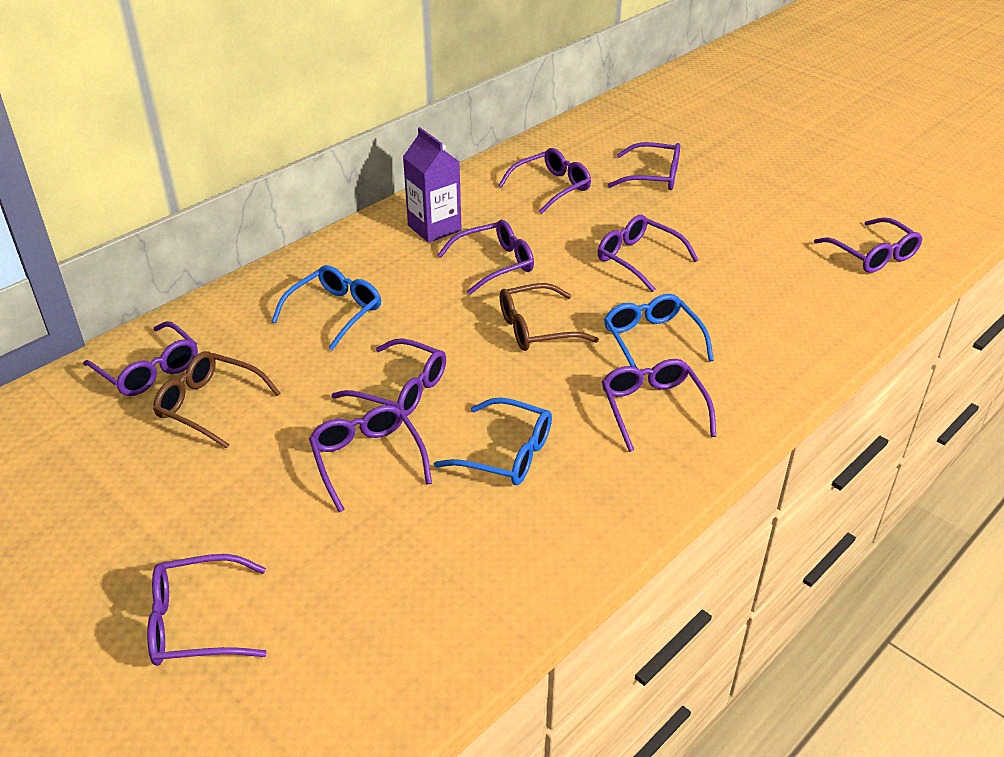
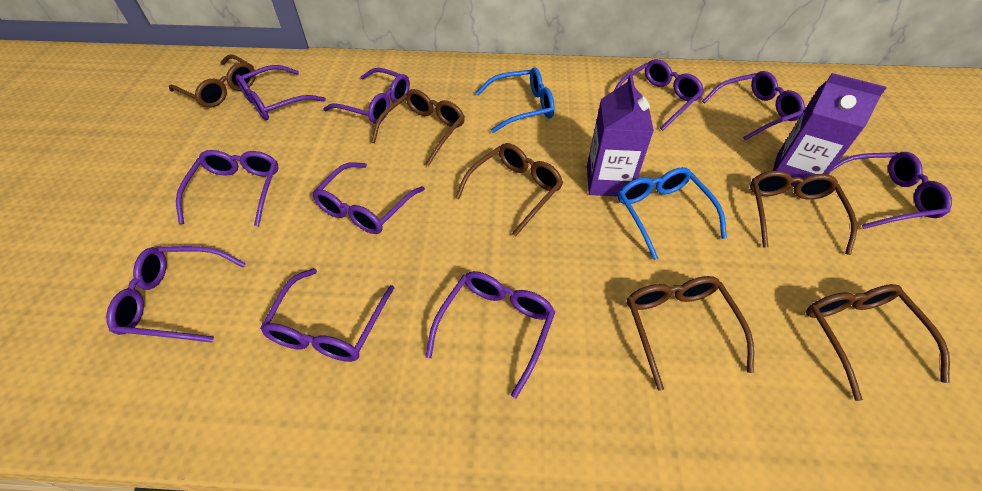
blue glasses: [271,265,381,350] [434,398,552,485] [604,294,714,367] = 3 -> [476,67,555,133] [618,167,727,260] = 2
brown glasses: [153,351,281,449] [500,283,599,351] = 2 -> [169,54,256,108] [371,89,465,167] [455,143,563,236] [627,276,754,391] [750,171,857,255] [806,284,950,401] = 6
purple carton: [403,127,462,243] = 1 -> [587,74,654,197] [773,73,886,186] = 2

